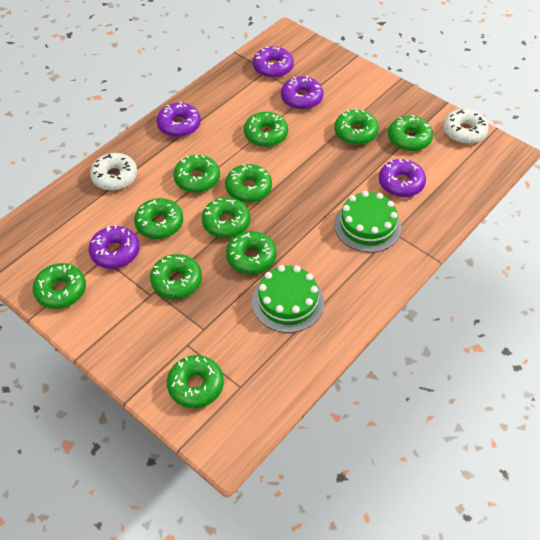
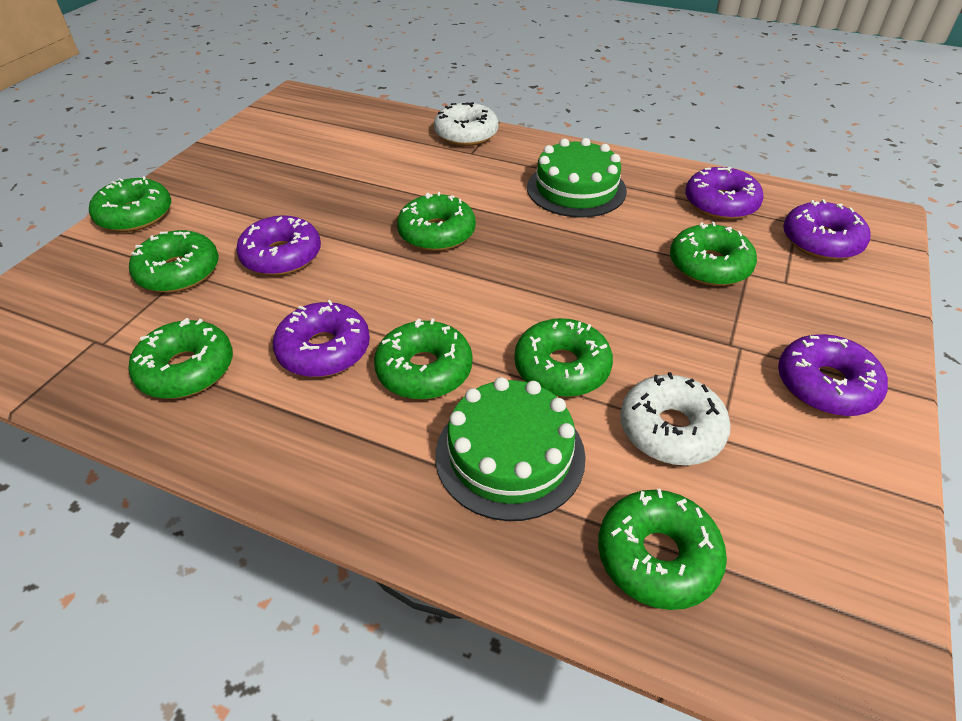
green donut: [33,263,86,309] [134,198,183,239] [150,254,202,299] [167,355,224,408] [173,155,220,193] [202,197,250,238] [225,164,272,203] [226,231,277,274] [244,112,288,147] [334,109,379,145] [388,115,433,151] = 11 -> [89,176,171,232] [128,318,233,399] [129,230,219,293] [374,318,472,400] [397,192,476,251] [514,318,613,397] [598,489,727,610] [670,222,757,286] = 8

